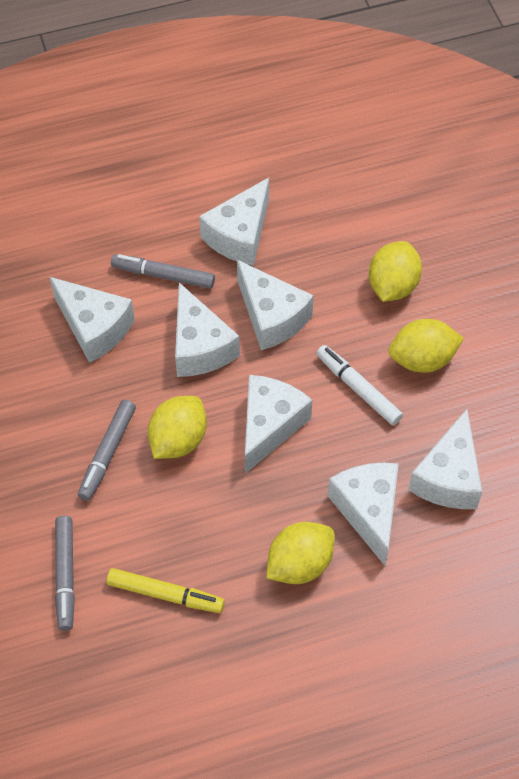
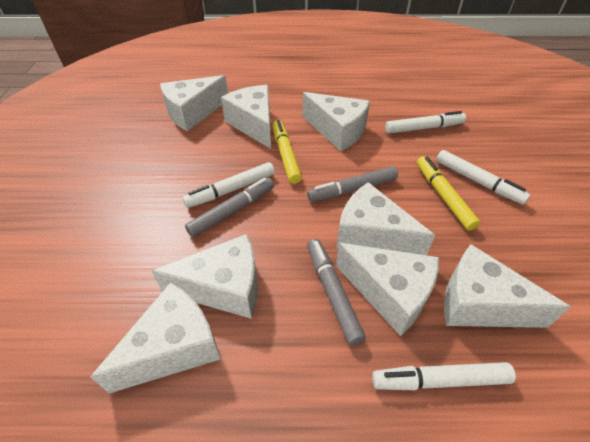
white cheese: [50,277,135,363] [175,283,240,377] [199,178,269,266] [237,260,314,350] [245,375,312,474] [328,463,399,566] [408,409,482,509] = 7 -> [90,282,221,394] [152,234,258,319] [160,75,228,131] [221,85,271,149] [303,92,370,151] [336,182,435,255] [336,243,439,336] [444,244,571,328] = 8
white marker: [316,345,403,425] = 1 -> [183,162,275,208] [372,362,516,390] [385,111,466,133] [436,150,530,205] = 4
yellow lemon: [148,396,207,459] [266,522,335,584] [369,241,422,302] [388,319,464,373] = 4 -> none = 0
yellow marker: [107,568,225,613] = 1 -> [272,120,302,184] [417,156,480,231] = 2

